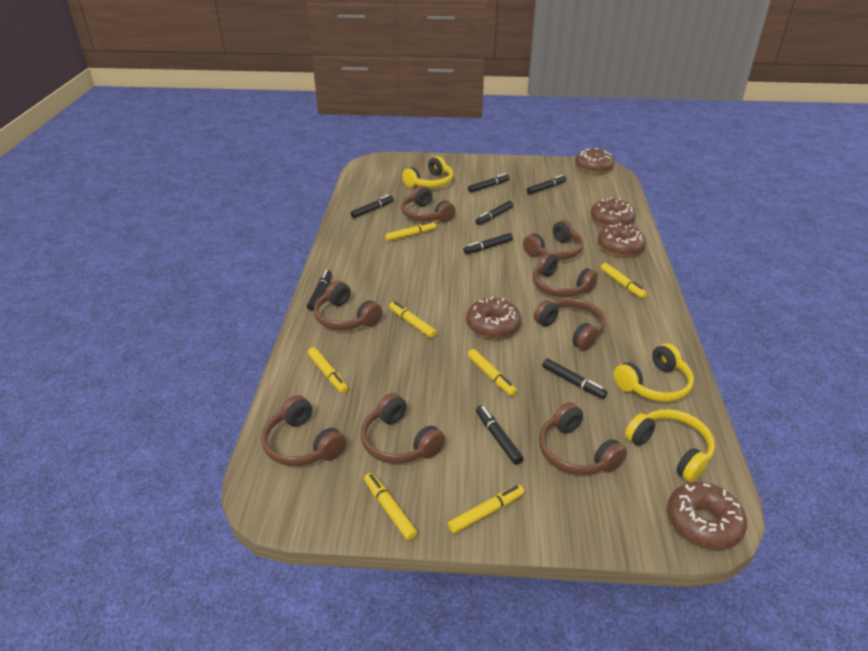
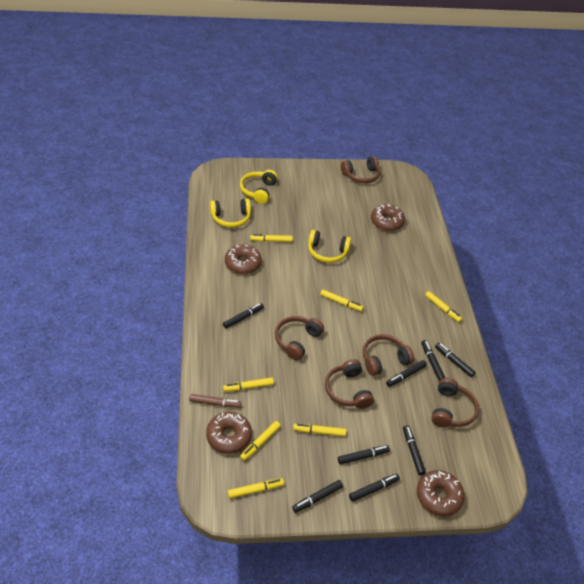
brown donut: [466,297,521,339] [575,148,615,174] [591,197,636,227] [598,223,646,257] [667,482,747,550] = 5 -> [206,412,252,454] [225,244,262,274] [371,204,405,231] [417,470,465,516] = 4
brown headphones: [261,395,346,466] [314,281,382,330] [361,393,445,464] [401,186,455,222] [523,220,584,260] [533,253,598,297] [534,298,605,350] [539,402,627,475] = 8 -> [275,316,324,360] [325,359,374,409] [341,156,380,183] [363,334,414,376] [431,378,479,427] = 5
brown marker: none = 0 -> [189,394,241,408] = 1

